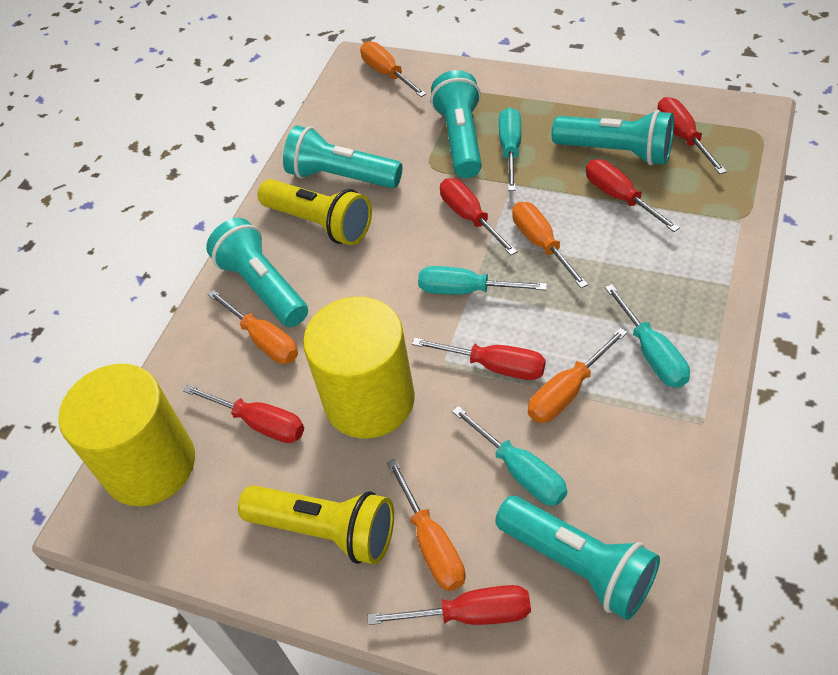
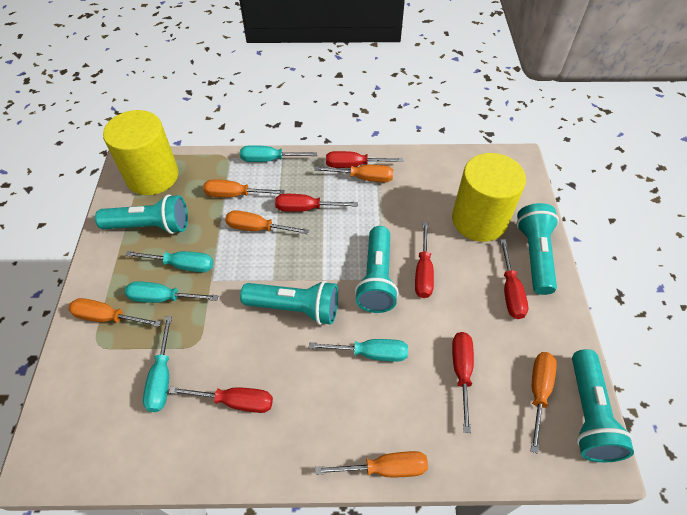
orange screwdriver: [207,290,298,364] [360,41,426,97] [387,459,465,591] [512,202,588,288] [528,328,627,423] = 5 -> [68,298,161,327] [203,179,285,197] [225,210,309,234] [314,165,393,182] [315,451,428,477] [531,352,557,454] = 6
turquoise screwdriver: [418,266,547,295] [452,406,567,506] [499,107,521,191] [605,284,690,388] = 4 -> [125,251,213,273] [125,281,218,303] [143,316,172,412] [240,145,317,162] [309,339,408,362] = 5
yellow flashlight: [238,485,394,565] [258,179,372,245] = 2 -> none = 0

